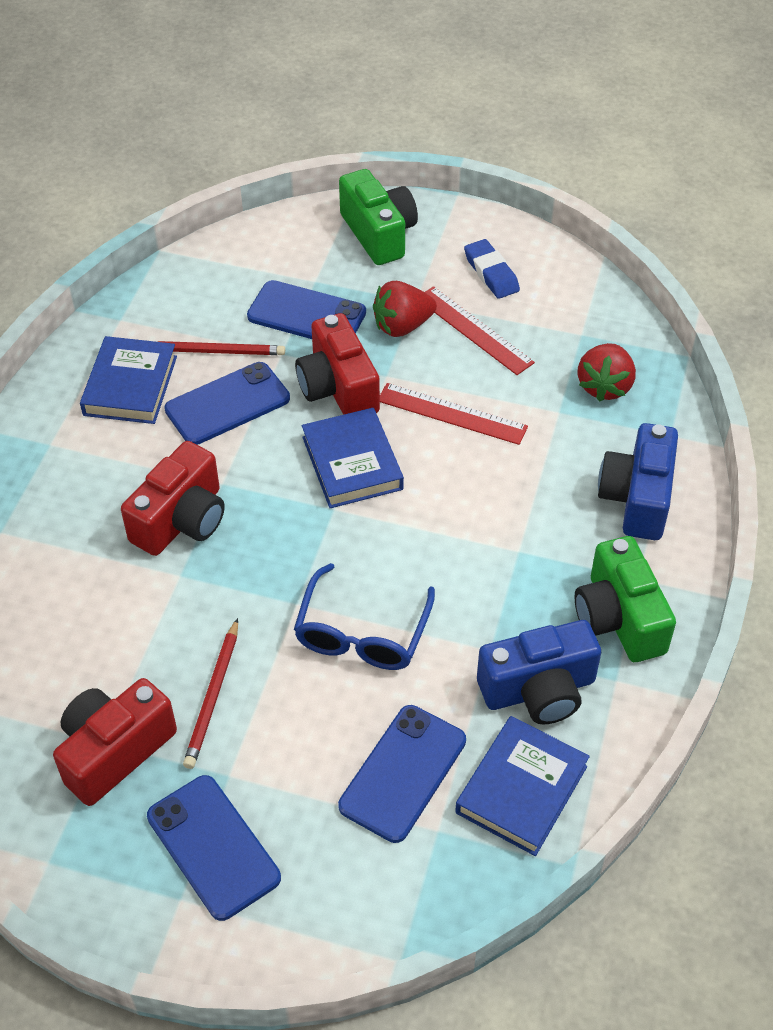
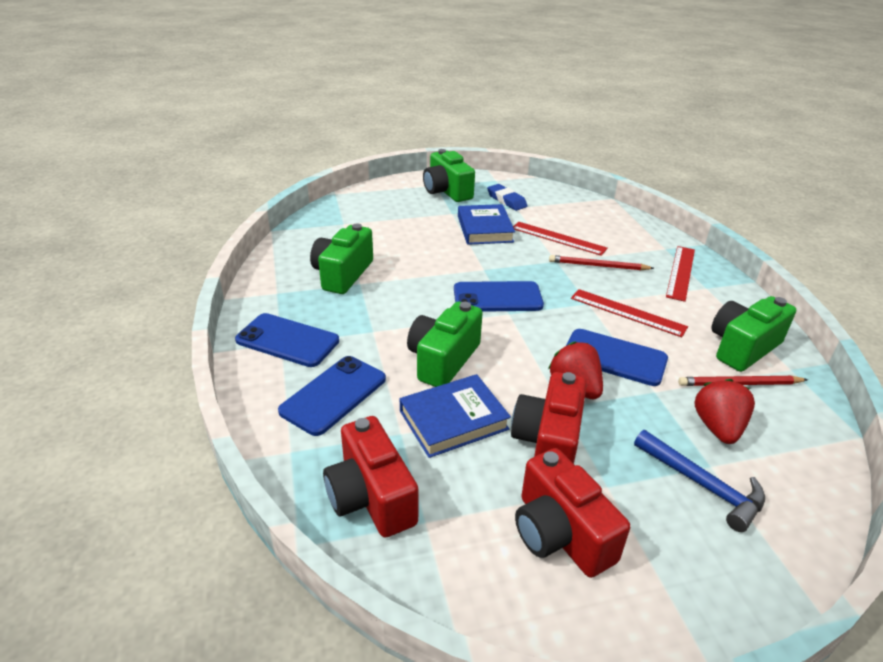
blue book: [80,336,177,424] [302,408,404,508] [455,716,590,856] = 3 -> [400,374,511,458] [458,204,515,245] = 2
blue camera: [477,620,601,724] [598,423,678,540] = 2 -> none = 0
blue glasses: [294,563,435,670] = 1 -> none = 0
blue hammer: none = 0 -> [634,430,765,532] = 1
green camera: [339,169,418,265] [575,536,676,662] = 2 -> [310,223,373,294] [407,302,483,387] [423,149,475,202] [711,296,796,372] = 4
red ruler: [380,383,528,445] [425,286,535,375] = 2 -> [513,222,608,256] [571,289,688,337] [666,246,695,302] = 3

